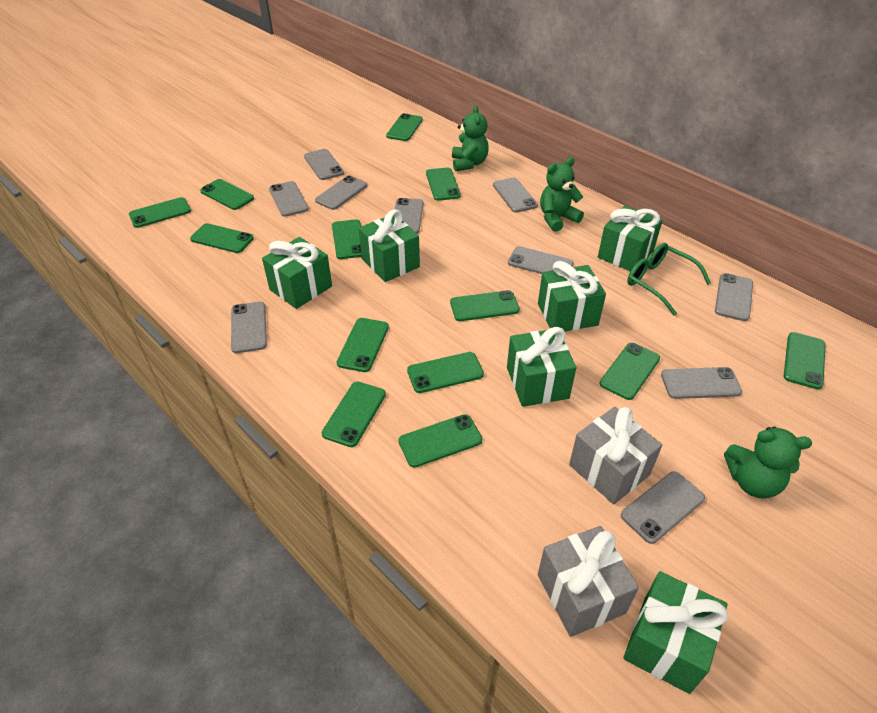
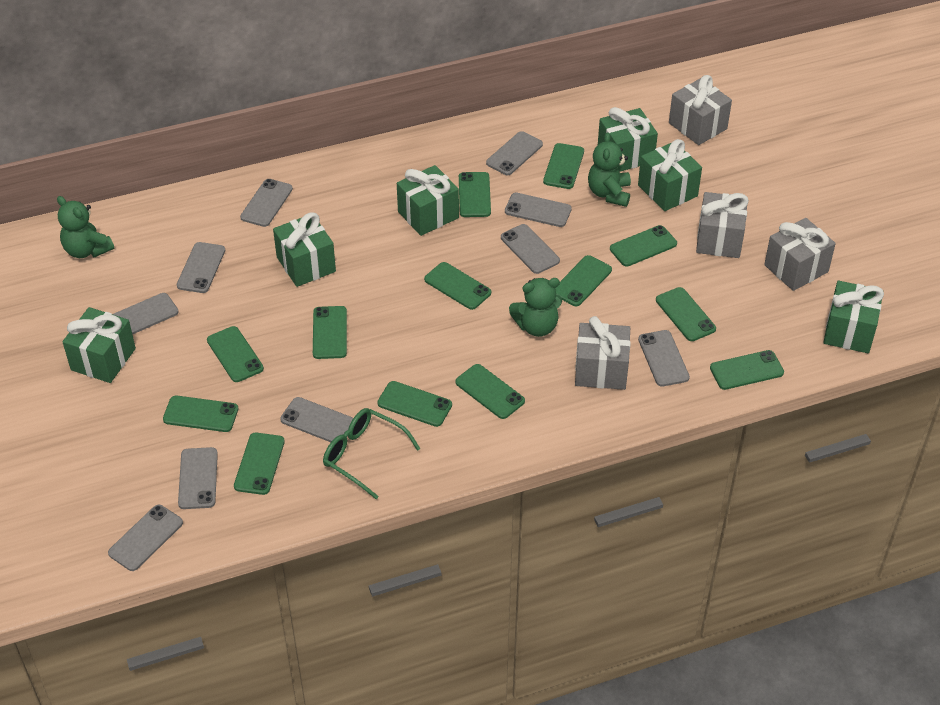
grey gift: [538,526,639,637] [569,407,662,504] = 2 -> [575,316,631,390] [669,75,732,145] [696,192,749,258] [764,218,836,291] = 4

